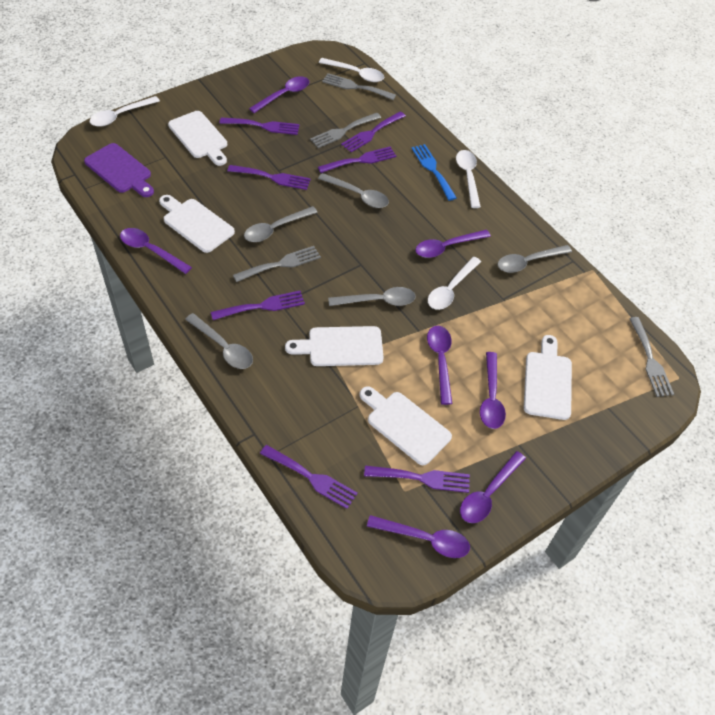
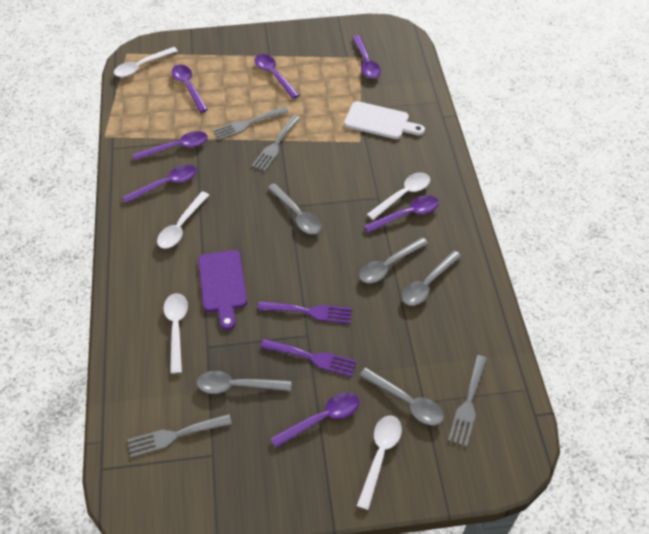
blue fork: [411,144,457,201] = 1 -> none = 0
purple fork: [211,291,305,320] [220,117,299,135] [227,165,311,190] [260,445,358,509] [318,147,396,173] [341,111,406,152] [364,466,470,493] = 7 -> [258,301,352,324] [260,339,357,377] = 2
white cutting board: [159,195,235,253] [168,111,227,166] [285,326,384,366] [360,386,452,465] [524,335,572,420] = 5 -> [344,101,425,139] = 1
white spoon: [90,96,160,127] [319,58,384,82] [428,257,481,310] [456,150,481,208] = 4 -> [114,47,178,77] [157,191,209,249] [163,293,188,374] [357,415,402,510] [367,172,430,220] = 5

